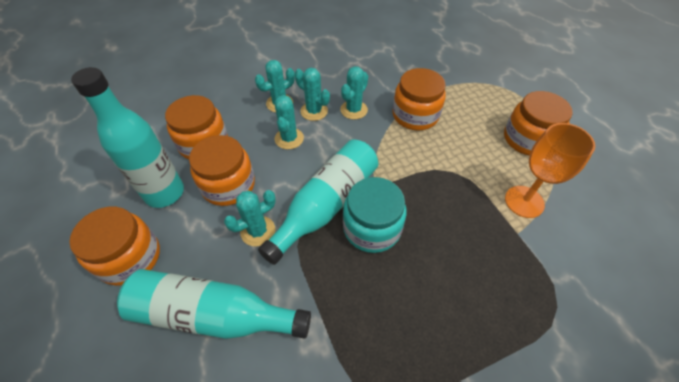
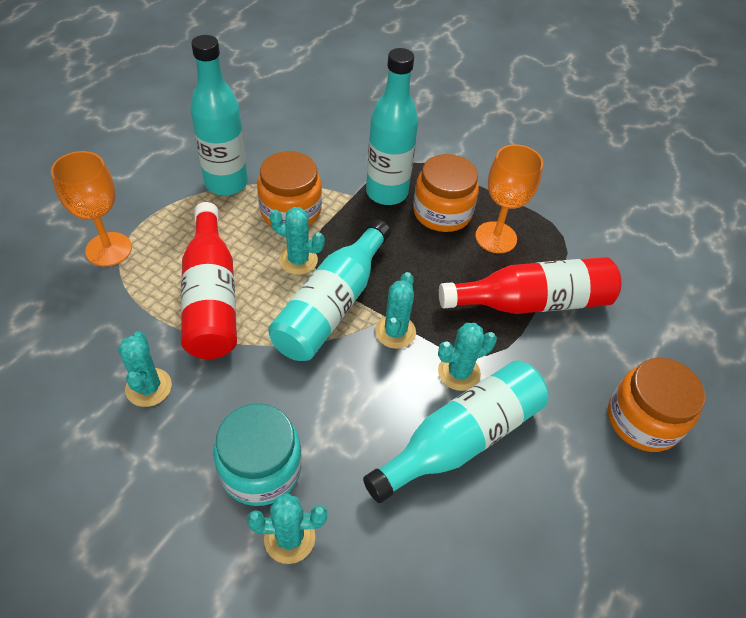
orange goblet: [505,123,595,218] = 1 -> [51,151,132,266] [475,144,543,253] = 2
orange jar: [69,207,160,286] [165,95,228,159] [189,135,255,206] [392,68,446,130] [504,91,573,156] = 5 -> [257,151,322,226] [413,154,479,232] [608,358,705,452] = 3
red bottle: none = 0 -> [181,202,237,359] [439,257,621,314] = 2
turquoise bottle: [71,67,184,208] [117,269,311,339] [258,139,378,265] = 3 -> [190,35,248,195] [268,219,391,361] [363,360,548,503] [366,48,418,205] = 4

